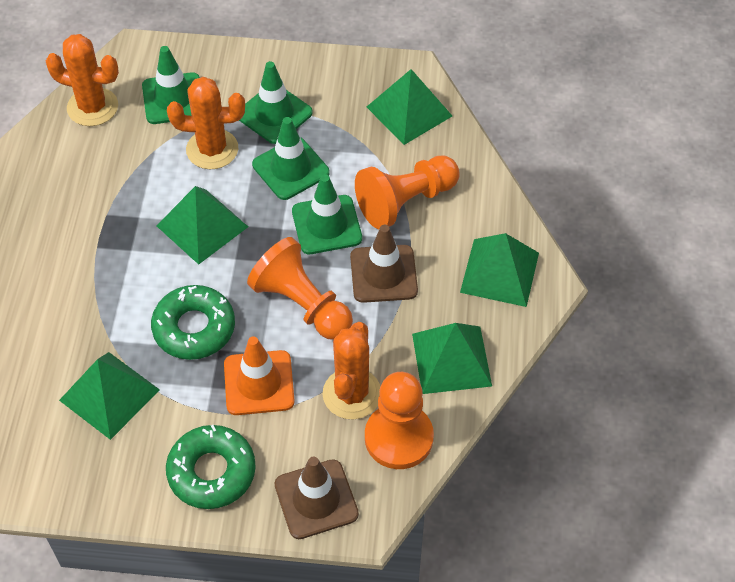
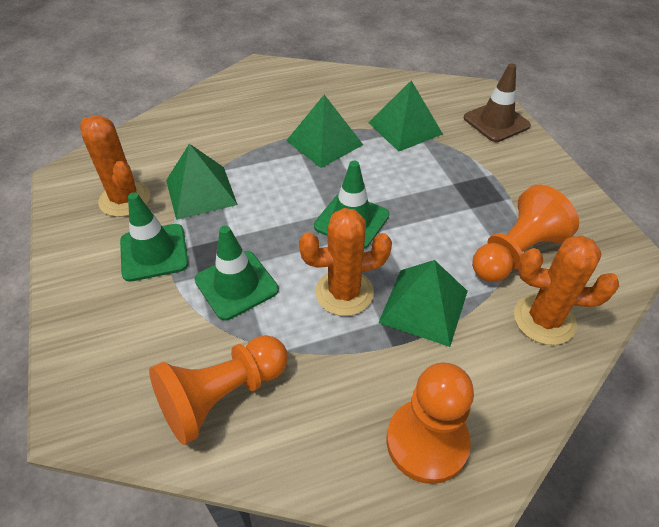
brown traffic cone: [275,457,359,539] [350,225,418,303] = 2 -> [464,64,531,142] = 1
green donut: [151,285,235,360] [166,425,256,509] = 2 -> none = 0
green pyramid: [59,352,160,440] [157,186,248,265] [367,69,452,145] [412,323,492,394] [460,233,539,307] = 5 -> [166,144,238,220] [286,95,363,168] [368,80,443,152] [378,260,468,347] = 4
green traffic cone: [142,46,200,124] [239,61,313,144] [252,117,330,200] [292,174,362,254] = 4 -> [120,192,188,282] [195,225,279,320] [314,161,389,249] = 3
orange traffic cone: [224,336,295,415] = 1 -> none = 0

